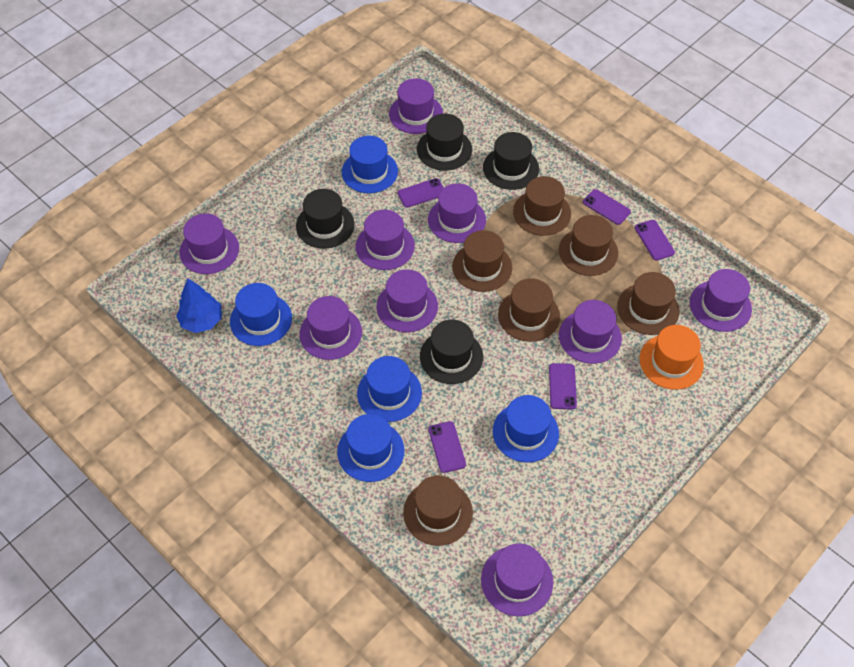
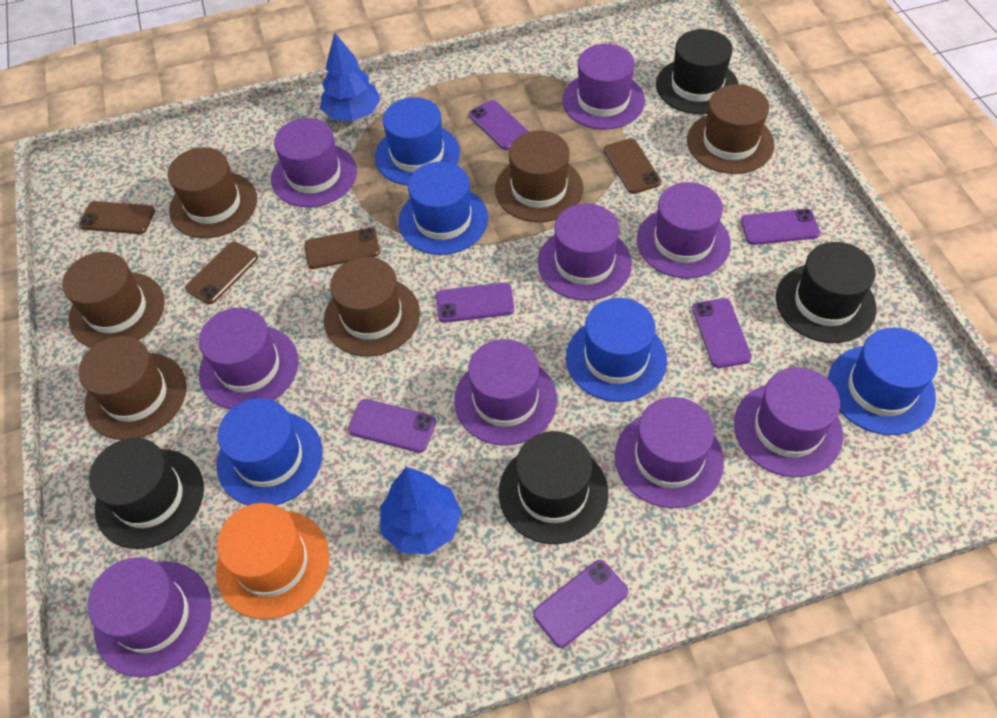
blue tree: [176,278,222,333] = 1 -> [320,32,380,121] [380,467,462,555] = 2
brown phone: none = 0 -> [79,201,155,234] [185,241,258,304] [304,228,380,269] [604,138,661,194] = 4
purple phone: [398,178,444,208] [429,421,466,473] [549,363,577,409] [583,189,631,225] [635,220,675,261] = 5 -> [348,399,436,453] [436,282,514,323] [469,100,529,150] [533,560,629,648] [692,298,752,368] [740,209,820,245] = 6

